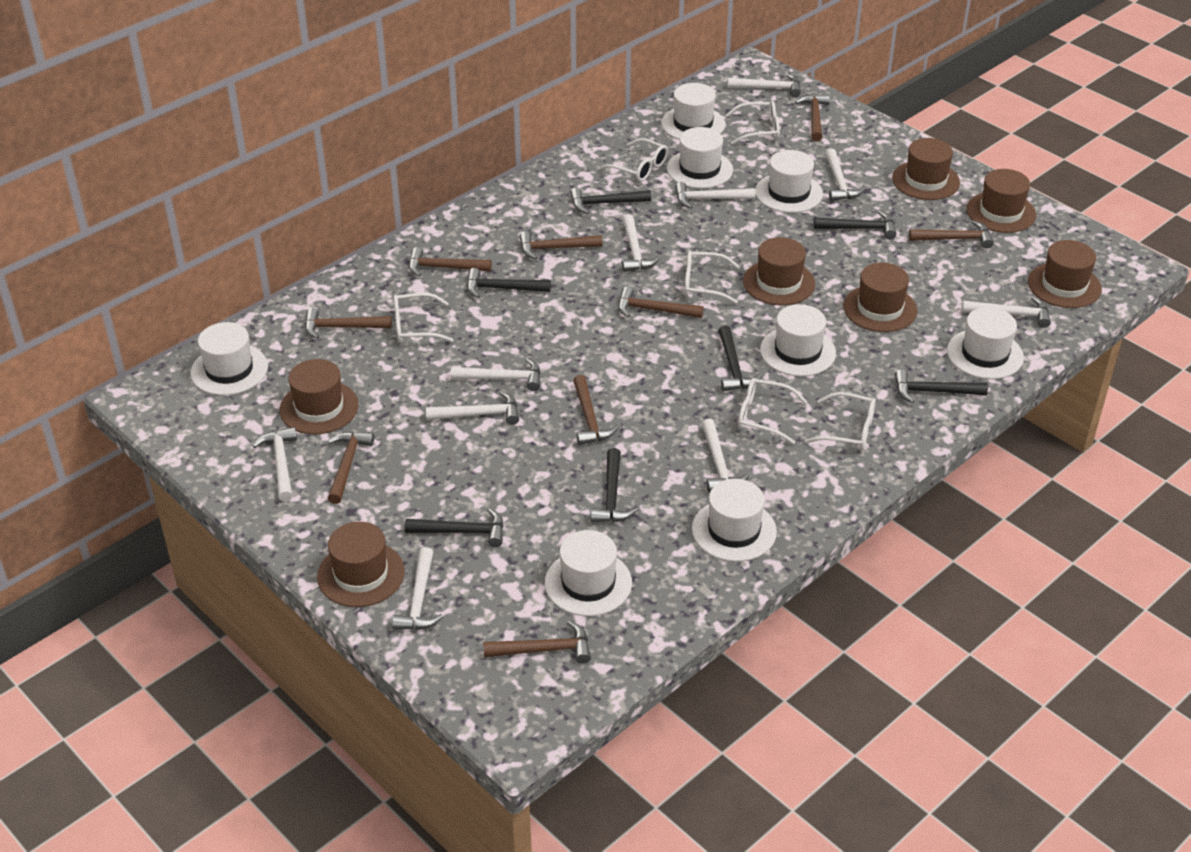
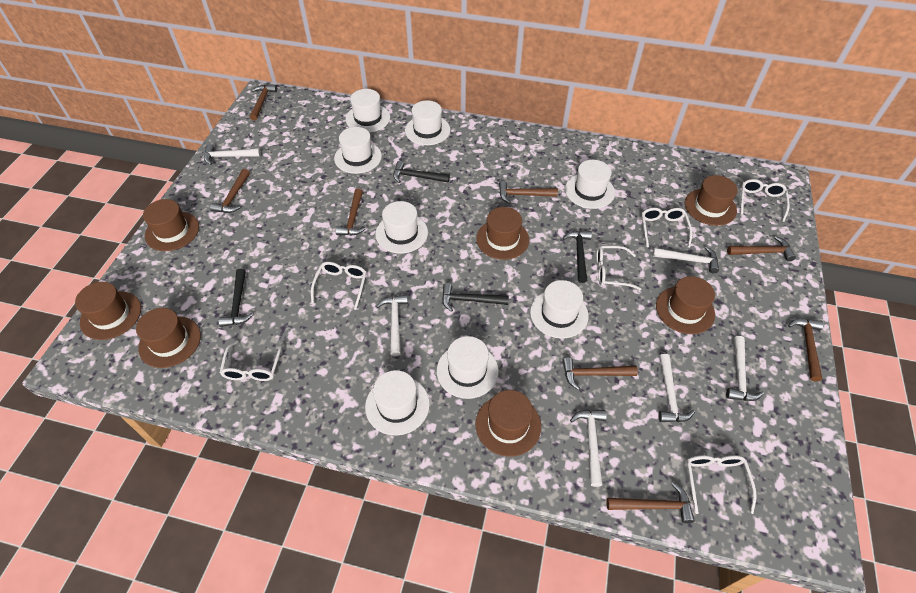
black hammer: [405,508,504,547] [467,268,551,298] [570,187,651,214] [591,448,637,522] [718,325,762,391] [814,211,896,239] [895,369,988,403] = 7 -> [219,269,254,327] [393,161,450,183] [442,283,509,312] [562,231,592,283] = 4
brown hammer: [305,308,392,339] [327,431,374,504] [409,247,492,277] [483,621,591,664] [519,232,603,259] [573,375,619,445] [618,286,704,318] [795,94,830,141] [909,220,994,249] = 9 -> [210,169,250,213] [250,85,277,121] [336,189,366,236] [499,181,558,204] [562,357,638,390] [606,482,695,523] [727,236,796,261] [788,319,824,382] = 8
white hammer: [253,427,297,502] [392,547,443,630] [426,391,519,425] [451,358,541,391] [622,215,660,272] [675,182,755,209] [701,419,750,492] [728,74,801,97] [825,149,865,201] [961,296,1051,328] = 10 -> [204,144,261,165] [376,295,408,356] [570,410,607,487] [652,247,719,273] [659,354,695,422] [726,336,764,401] = 6

